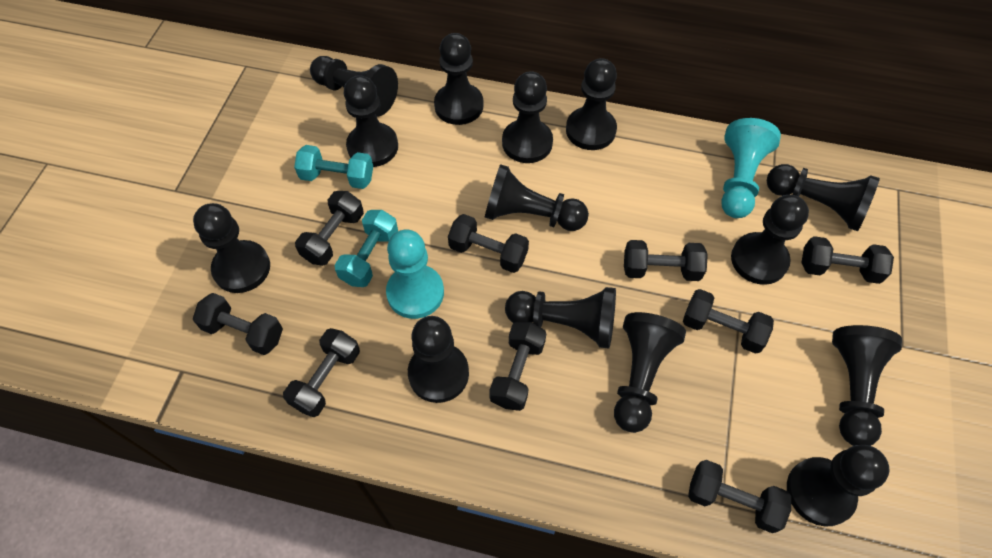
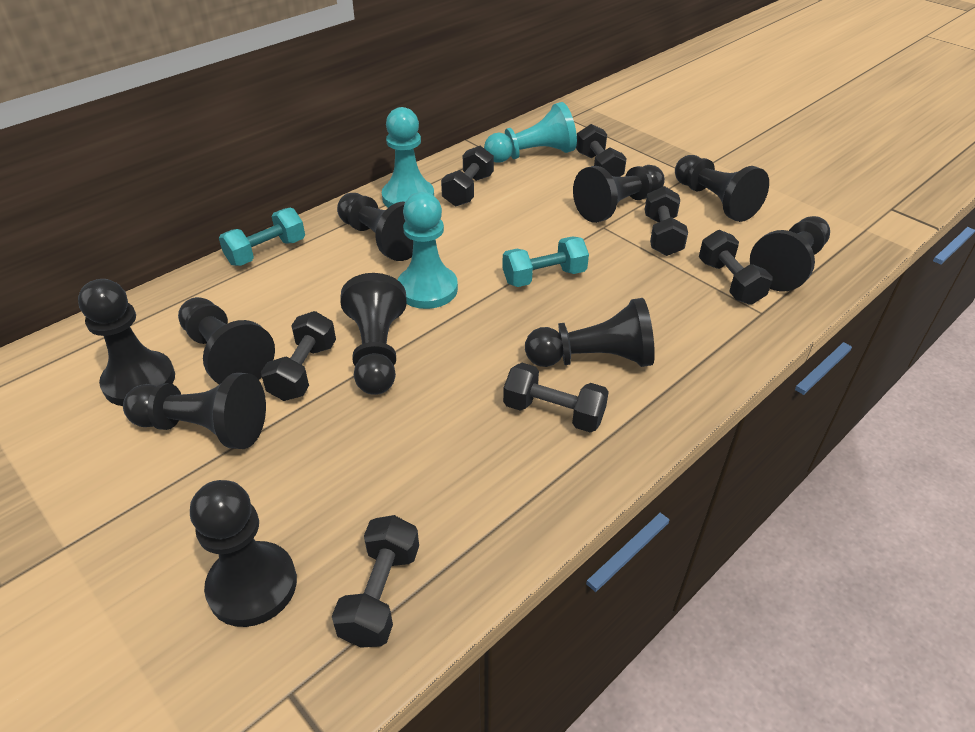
black dumbbell: [193,293,283,355] [283,328,360,417] [295,191,364,266] [448,214,529,273] [489,322,546,411] [624,240,708,281] [683,289,774,354] [688,460,791,533] [802,236,894,284] = 9 -> [261,311,336,401] [332,515,419,648] [441,146,494,206] [503,363,609,432] [576,124,627,177] [645,186,688,256] [699,230,773,305] = 7
black pawn: [193,203,270,293] [310,56,398,117] [344,75,398,167] [408,316,469,403] [434,33,484,125] [485,164,589,231] [502,71,553,163] [505,287,616,349] [566,58,617,150] [614,312,686,433] [731,195,809,285] [767,164,880,231] [787,445,889,526] [832,325,902,446] = 14 -> [78,279,175,406] [123,373,266,449] [178,297,275,385] [190,480,297,627] [337,193,413,261] [340,273,407,395] [525,298,655,367] [573,165,665,223] [675,155,769,222] [750,216,830,291] = 10
turquoise pawn: [386,230,444,319] [721,118,781,218] = 2 -> [382,107,434,208] [398,192,458,309] [484,102,577,163] = 3

